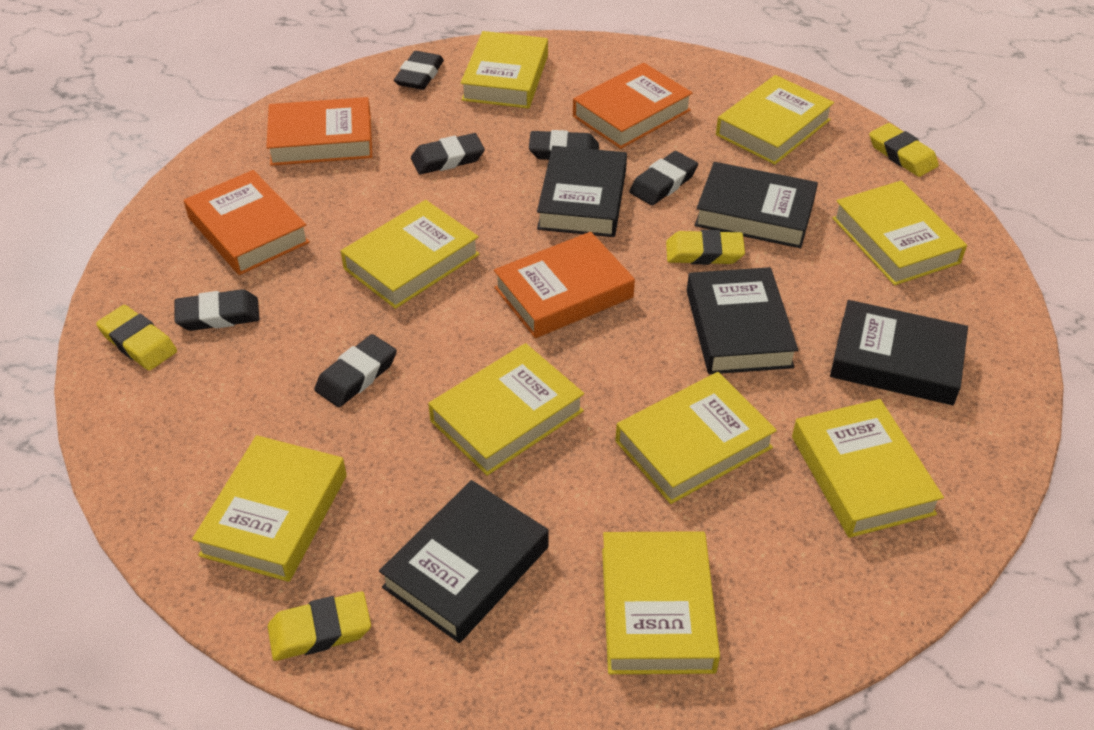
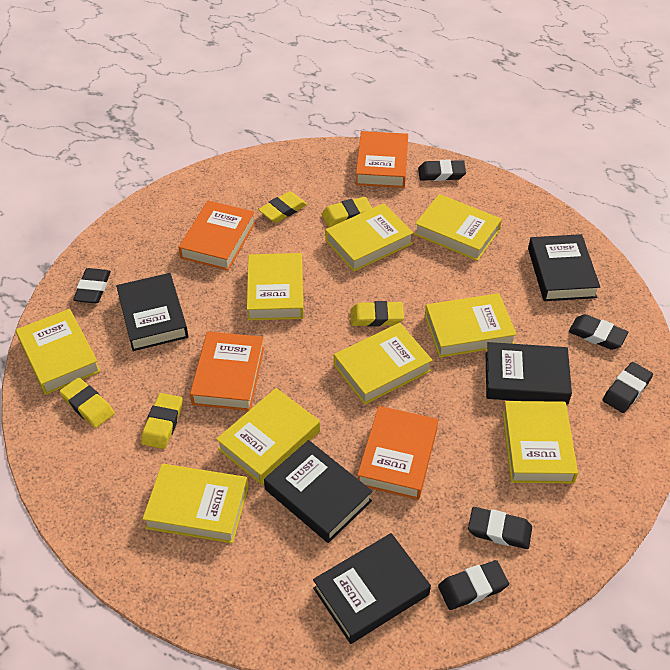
yellow eraser: [96,305,177,371] [268,591,371,661] [666,230,745,265] [869,123,939,177] = 4 -> [60,377,115,428] [141,393,183,449] [258,191,307,223] [322,197,372,227] [350,301,404,327] = 5

